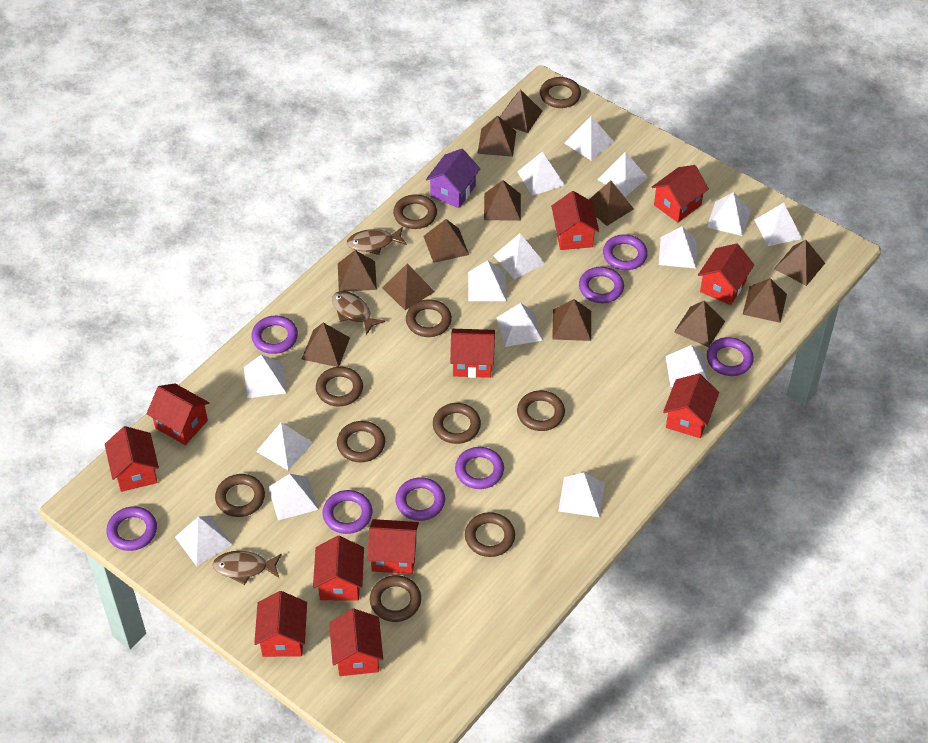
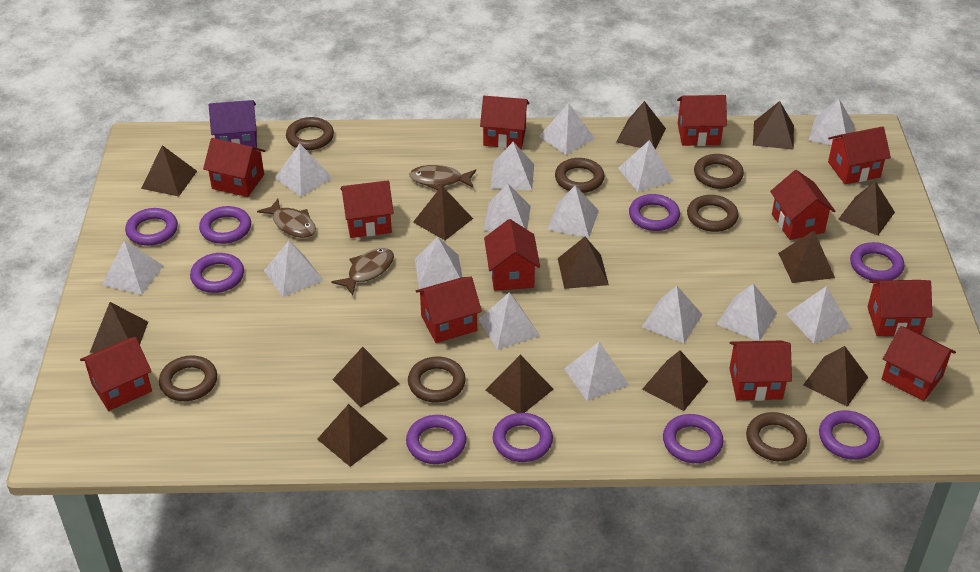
brown pyramid: [301,323,350,367] [338,250,377,292] [382,264,435,310] [424,219,469,263] [478,115,516,157] [484,180,521,221] [500,89,542,133] [552,299,591,341] [589,181,634,226] [674,301,725,347] [742,278,787,323] [774,240,825,286] = 12 -> [90,302,148,353] [141,145,197,197] [317,404,388,467] [332,347,399,407] [413,186,473,240] [486,355,554,413] [558,237,609,289] [616,101,666,150] [642,350,708,411] [753,101,794,150] [778,231,835,283] [803,346,868,407] [838,181,895,235] = 13
brown ring: [215,474,265,517] [316,367,363,407] [337,421,385,462] [370,575,421,622] [393,194,437,229] [406,299,452,337] [433,403,481,444] [465,512,515,557] [517,390,565,431] [540,77,581,108] = 10 -> [159,355,217,401] [286,117,334,150] [408,357,466,402] [555,158,605,193] [687,195,739,232] [694,154,744,189] [746,412,807,462] = 7
purple ring: [106,506,157,551] [251,316,298,354] [322,490,372,534] [396,477,445,521] [455,447,504,489] [579,267,624,303] [603,234,648,270] [707,337,754,376] = 8 -> [125,208,178,246] [190,253,244,293] [199,206,251,244] [406,415,466,464] [493,413,553,462] [629,194,680,231] [663,414,724,463] [819,410,880,460] [850,242,904,281] = 9
red house: [105,426,159,492] [147,384,209,445] [254,591,307,657] [313,536,364,601] [329,608,383,676] [367,519,419,574] [450,329,495,378] [551,191,599,250] [652,165,709,223] [663,374,719,438] [698,243,754,305] = 11 -> [80,337,152,411] [203,138,265,197] [340,180,394,238] [416,277,482,343] [480,96,529,149] [484,219,540,291] [677,95,727,146] [729,341,792,401] [770,170,835,240] [828,127,891,184] [867,280,932,336] [882,326,956,401] = 12

